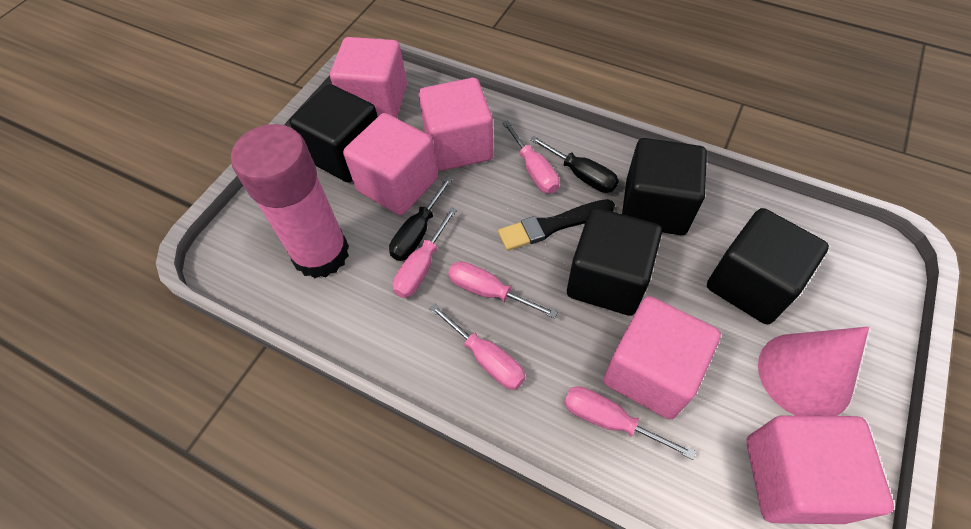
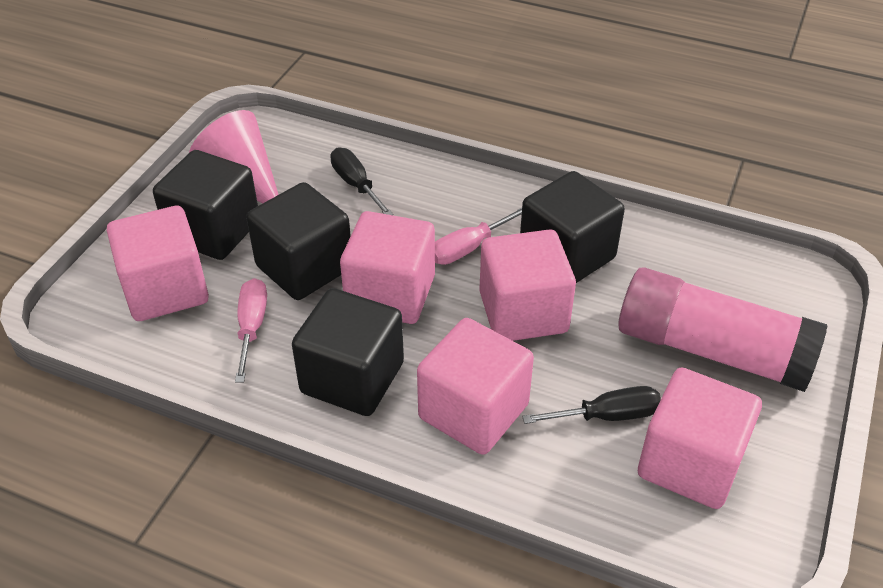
black brush: [498,199,615,251] = 1 -> none = 0
pink screwdriver: [393,207,457,298] [429,303,525,390] [448,261,558,319] [502,120,559,194] [564,386,696,460] = 5 -> [235,278,267,382] [435,208,522,265] = 2

